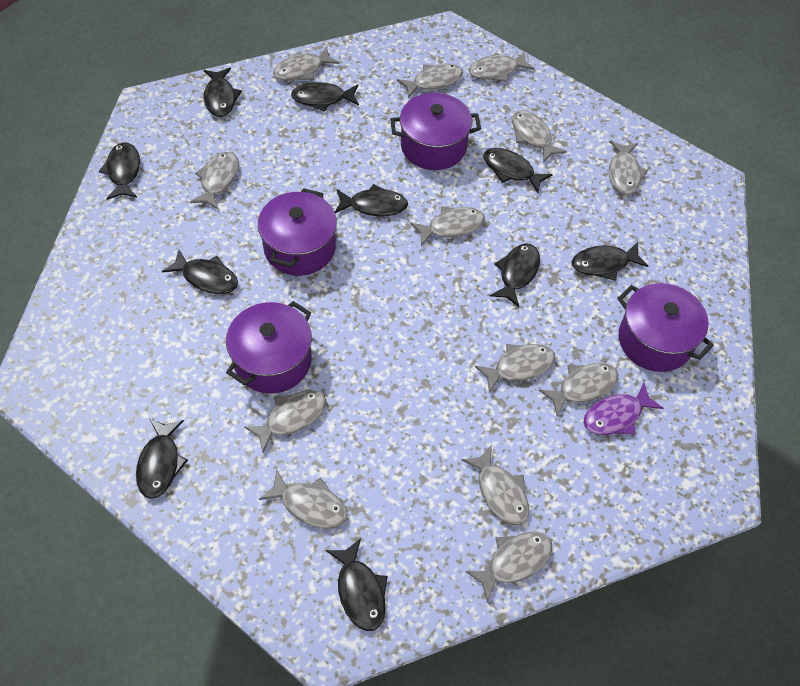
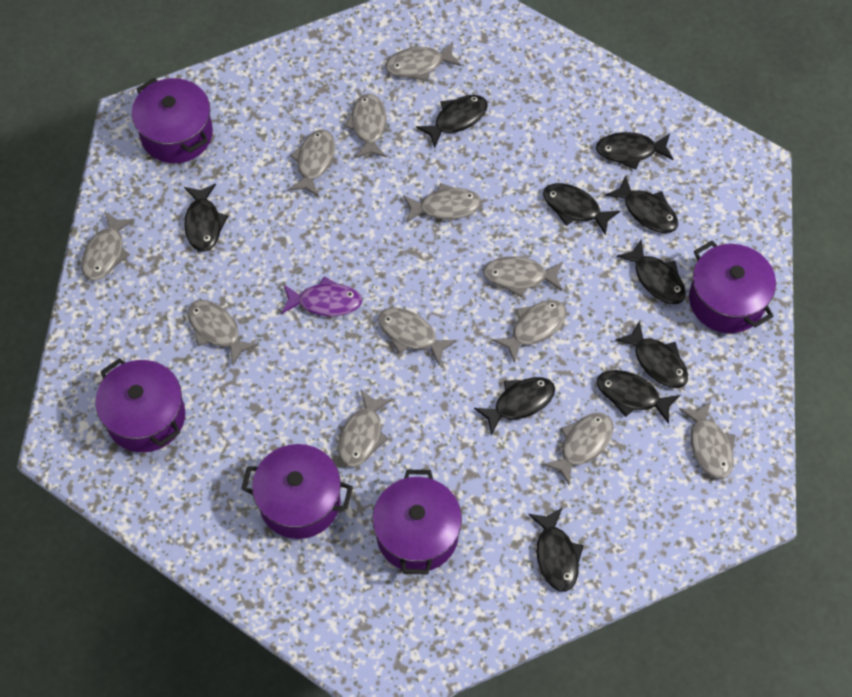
grey fish: [190,152,239,209] [244,390,326,452] [259,469,348,529] [273,46,339,81] [397,63,463,99] [410,206,485,246] [462,445,529,526] [465,532,552,603] [468,51,535,82] [475,344,556,393] [512,110,567,163] [539,363,618,417] [609,140,648,195] = 13 -> [81,212,135,281] [188,300,258,365] [288,130,335,197] [338,390,392,467] [344,93,387,158] [378,308,457,365] [385,42,461,81] [403,183,482,223] [483,256,563,297] [492,300,567,363] [543,413,614,486] [679,401,736,479] = 12
purple pot: [226,301,312,394] [258,188,337,276] [390,93,481,170] [617,283,714,372] = 4 -> [95,358,185,452] [132,78,213,163] [241,444,353,539] [372,470,462,575] [689,241,776,333] = 5

